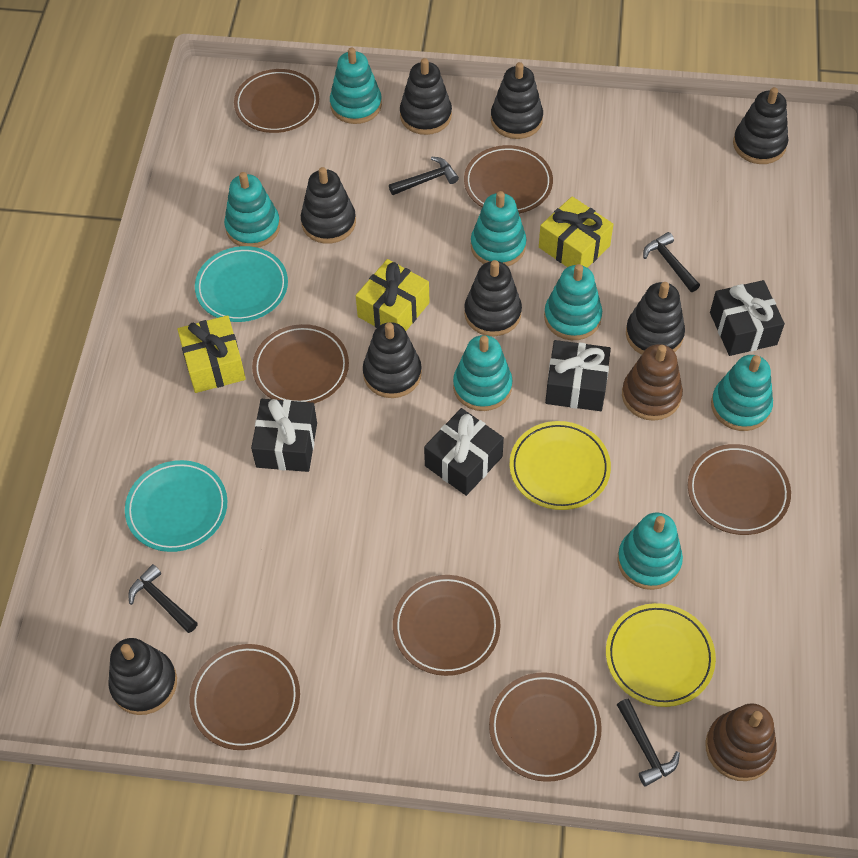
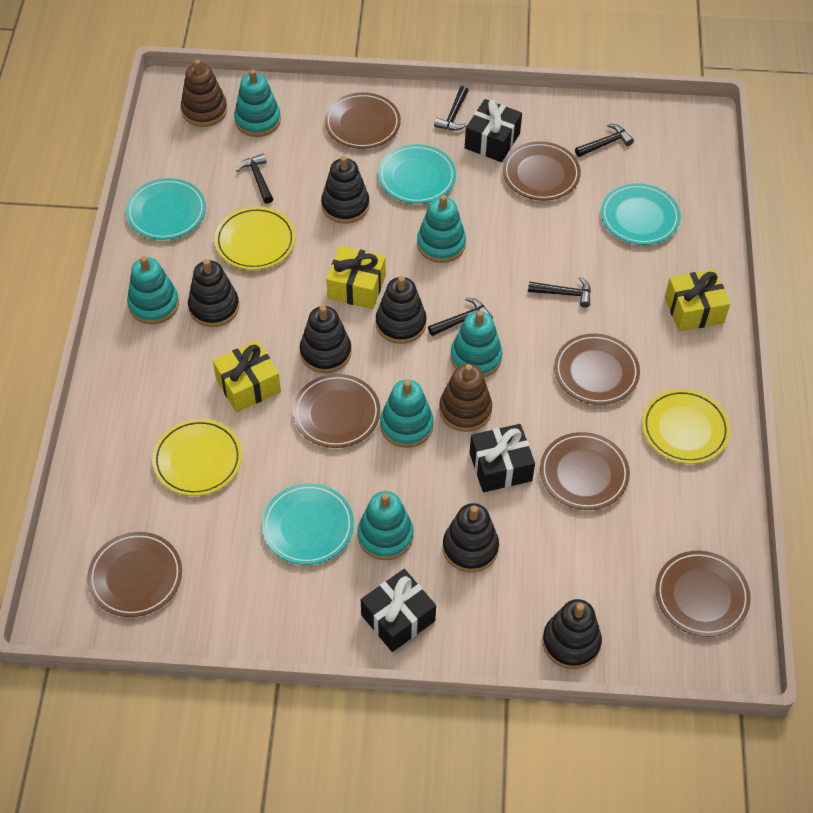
black gift: [251,399,317,472] [424,408,504,496] [545,340,611,411] [710,280,785,356] = 4 -> [361,569,436,652] [465,99,522,162] [469,424,535,492] = 3
black hammer: [128,564,198,633] [389,157,459,195] [617,698,680,786] [643,232,700,292] = 4 -> [236,153,273,204] [428,298,493,336] [434,86,469,131] [528,276,591,308] [575,124,634,157] = 5
black stacking toy: [108,638,177,715] [301,167,356,244] [363,322,422,398] [400,58,452,135] [464,260,522,336] [491,62,543,139] [626,282,685,355] [733,87,788,164] = 8 -> [188,259,239,327] [300,305,352,373] [321,156,370,224] [376,276,427,344] [443,503,499,573] [542,599,602,669] = 6
turquoise plate: [125,460,228,552] [195,246,288,322] = 2 -> [126,178,206,240] [262,483,354,565] [378,144,456,204] [601,183,681,245] = 4
turquoise stacking toy: [224,172,280,248] [330,47,382,124] [453,335,513,411] [471,191,526,266] [544,264,602,340] [617,512,683,590] [711,355,773,431] = 7 -> [127,256,179,324] [234,69,281,137] [358,491,414,560] [380,380,434,448] [417,195,466,263] [451,311,502,377] = 6
yellow plate: [510,421,611,510] [606,603,716,707] = 2 -> [152,419,242,496] [215,207,295,270] [642,389,730,464] = 3

